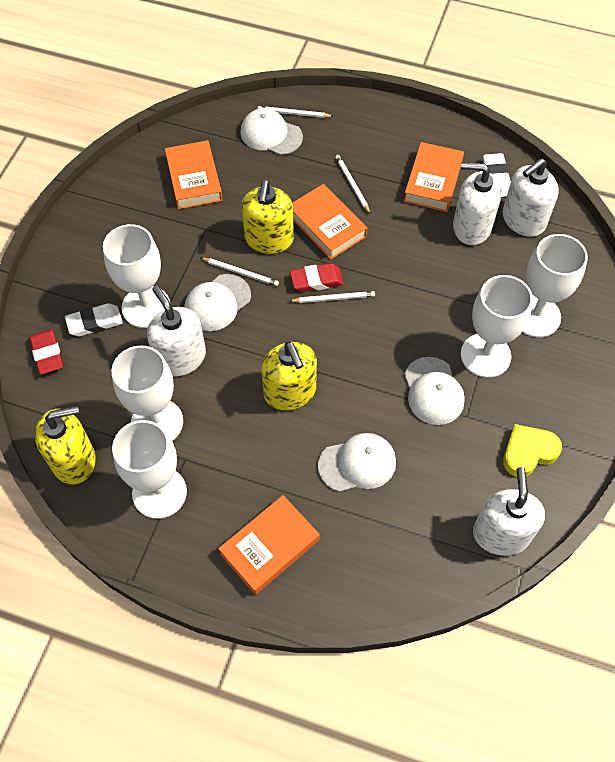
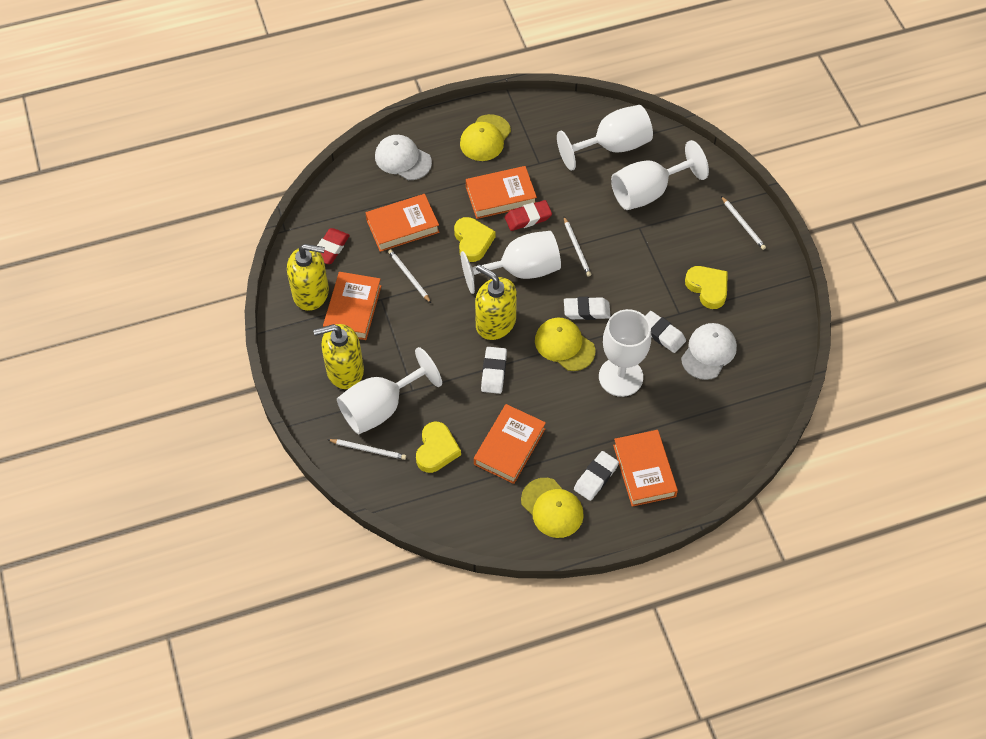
orange book: [165,140,223,209] [218,495,320,595] [292,184,367,260] [404,142,464,212] = 4 -> [323,272,381,340] [366,194,440,252] [466,166,537,219] [474,404,546,484] [613,430,678,507] = 5
white cap: [185,274,251,331] [240,108,303,155] [318,433,396,492] [404,357,465,425] = 4 -> [375,135,432,180] [681,323,737,380] = 2
white eraser: [65,303,123,336] [483,153,511,197] = 2 -> [481,347,507,394] [564,297,611,320] [574,451,619,501] [645,311,686,353] = 4
white soap dispenser: [147,286,206,377] [453,162,501,245] [473,467,545,556] [503,158,559,237] = 4 -> none = 0
yellow cap: none = 0 -> [460,114,511,161] [521,478,584,538] [535,318,595,371] = 3
yellow heart: [503,424,562,477] = 1 -> [416,422,461,473] [454,217,495,262] [685,266,728,309] = 3

